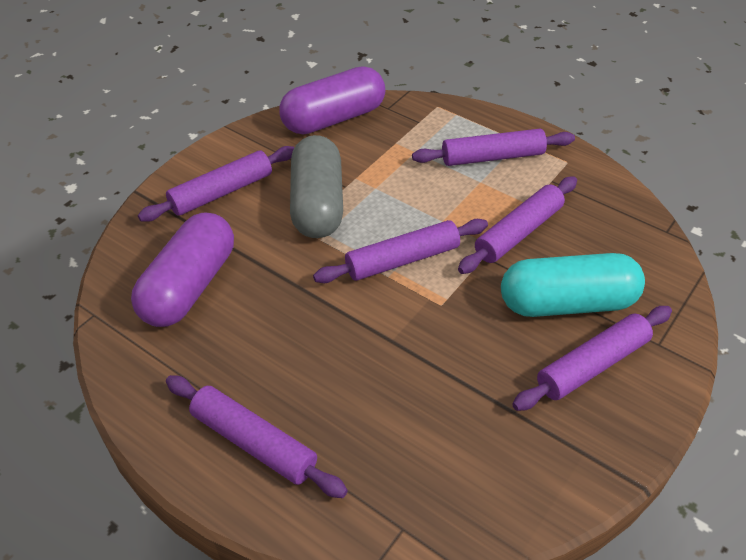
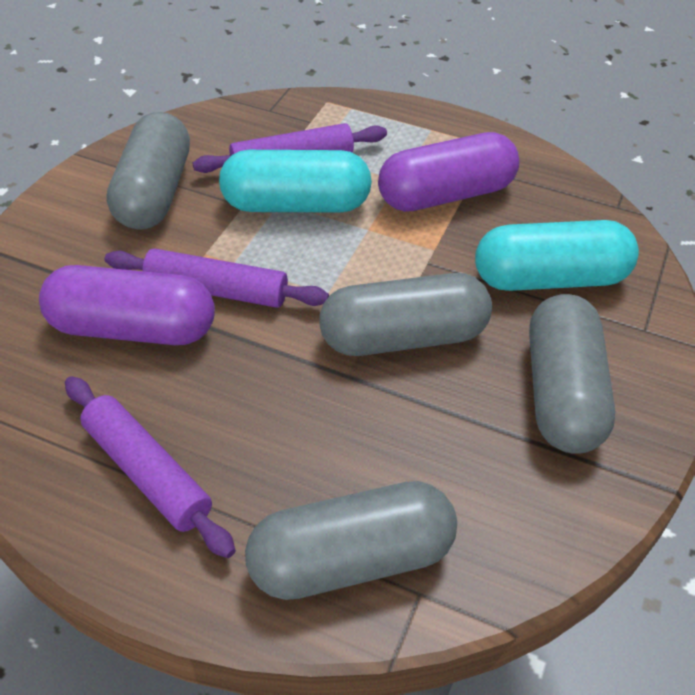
grey capsule: [290,135,343,238] = 1 -> [107,112,190,230] [245,481,457,600] [319,273,492,356] [529,294,615,454] = 4
purple rolling pin: [138,146,294,222] [166,375,348,498] [313,219,488,283] [412,129,575,166] [458,176,577,274] [512,306,672,411] = 6 -> [65,376,236,558] [105,248,329,308] [193,123,387,173] = 3
turquoise capsule: [501,253,645,317] = 1 -> [219,150,372,213] [475,220,639,291] = 2

